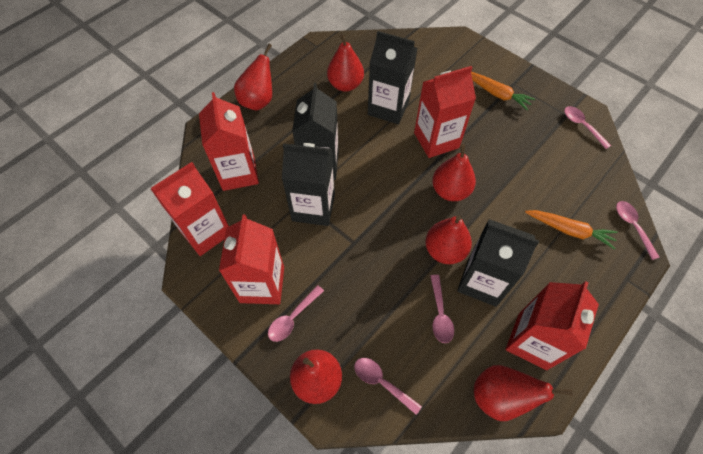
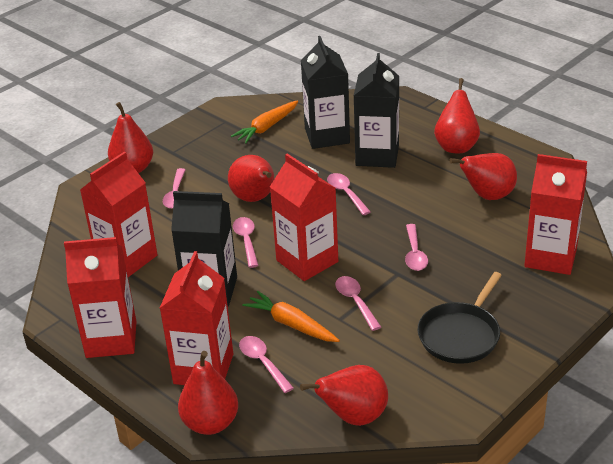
black carton: [282,143,335,226] [292,83,339,180] [368,31,418,124] [457,219,539,307] = 4 -> [171,191,237,307] [301,36,350,149] [354,53,399,168] = 3
black pan: none = 0 -> [418,272,502,364] = 1
pink spoon: [268,285,324,342] [354,358,422,415] [430,275,454,343] [564,106,611,149] [616,201,659,260] = 5 -> [163,168,186,209] [233,217,259,268] [239,336,294,393] [327,173,371,215] [335,276,381,331] [405,224,428,271] = 6

